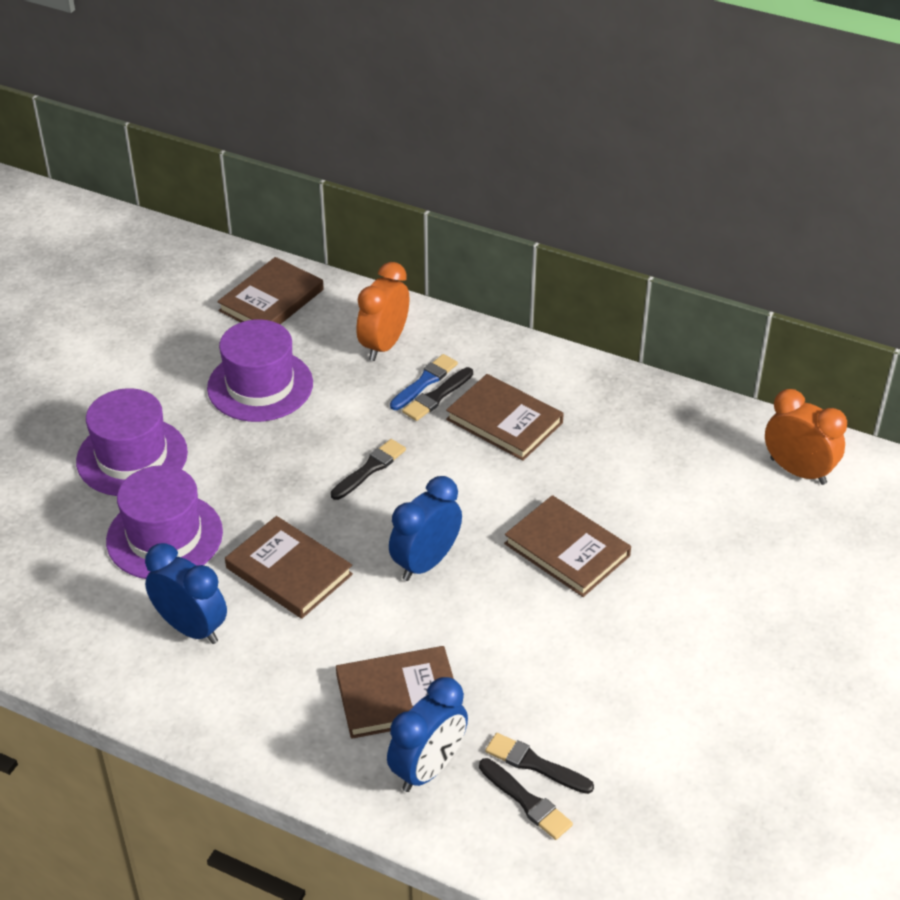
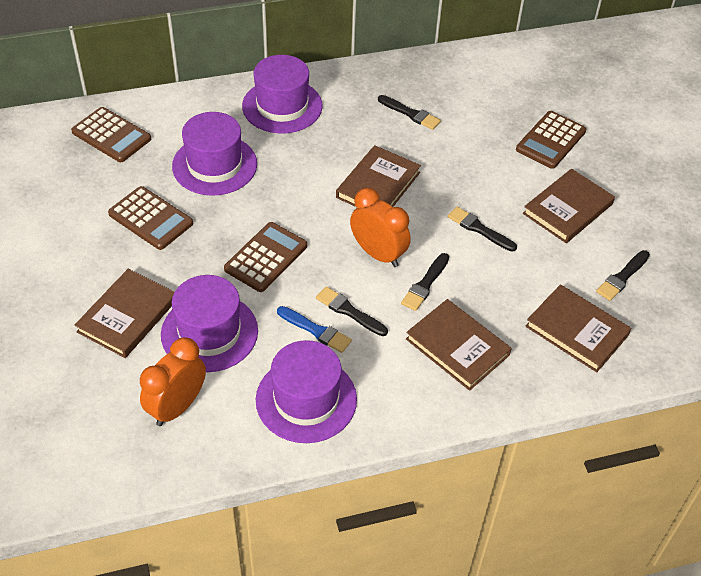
black brush: [331,439,406,500] [402,367,473,421] [479,758,573,840] [485,733,594,794] = 4 -> [316,286,388,336] [378,95,441,130] [401,253,449,311] [448,207,517,252] [596,250,650,301] = 5
blue clock: [145,543,227,644] [387,677,468,792] [389,476,462,581] = 3 -> none = 0
brown calculator: none = 0 -> [71,107,151,162] [108,186,193,250] [224,222,307,292] [516,111,586,169] = 4
purple hat: [76,388,188,496] [106,465,223,579] [207,319,313,422] = 3 -> [161,275,258,372] [172,112,257,196] [242,55,323,133] [256,340,357,443] = 4

